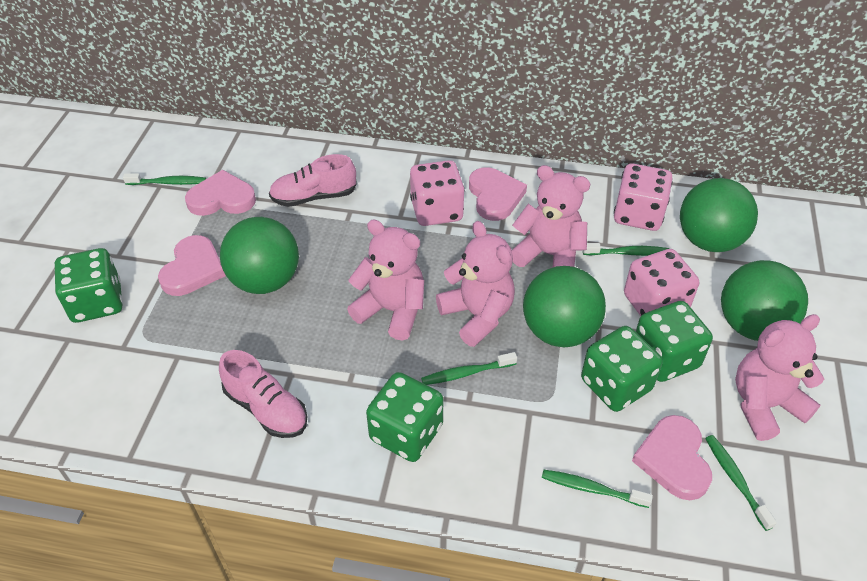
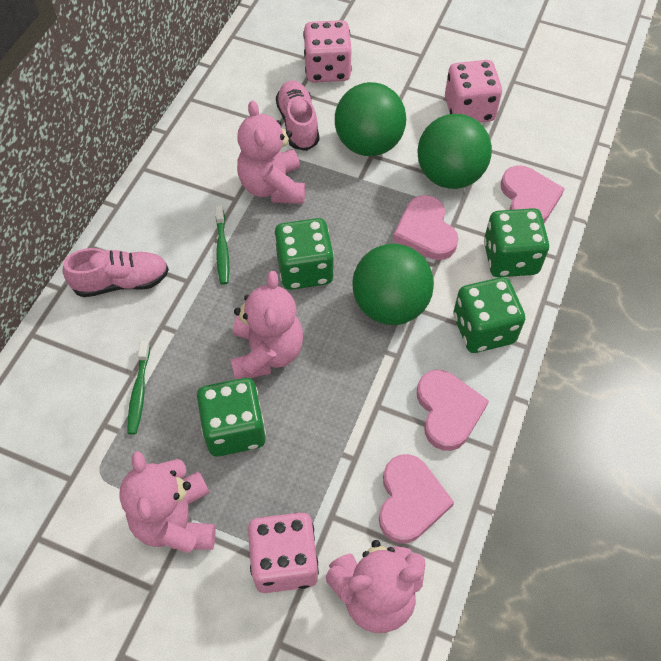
green ball: [220,217,299,294] [523,266,606,347] [680,178,758,252] [721,260,808,341] = 4 -> [335,82,406,156] [352,244,434,325] [417,114,492,189] = 3
green toothbrush: [123,173,206,185] [421,352,517,385] [542,470,653,508] [583,243,669,256] [705,435,777,531] = 5 -> [127,341,150,435] [215,205,229,285] = 2

